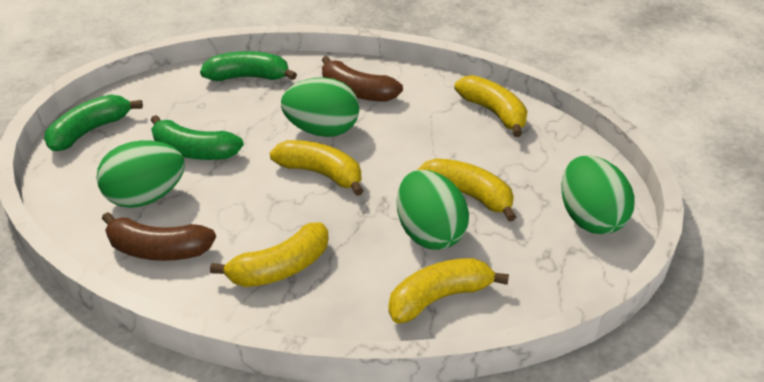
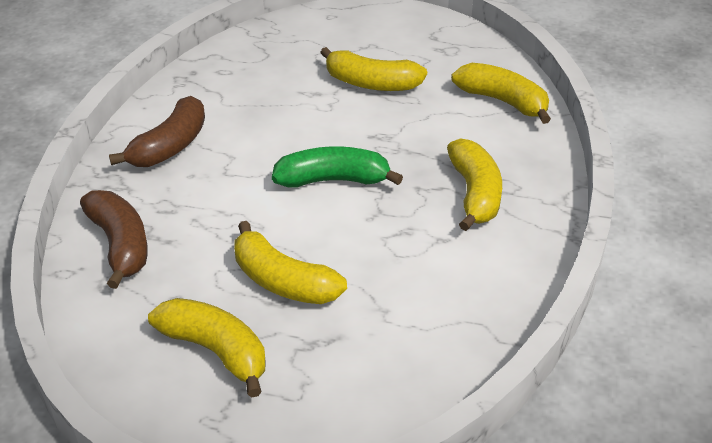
green banana: [44,94,143,151] [151,115,244,160] [200,51,297,81] = 3 -> [272,146,403,188] = 1
green egg: [96,140,185,208] [281,77,359,137] [397,170,469,250] [561,155,634,234] = 4 -> none = 0

